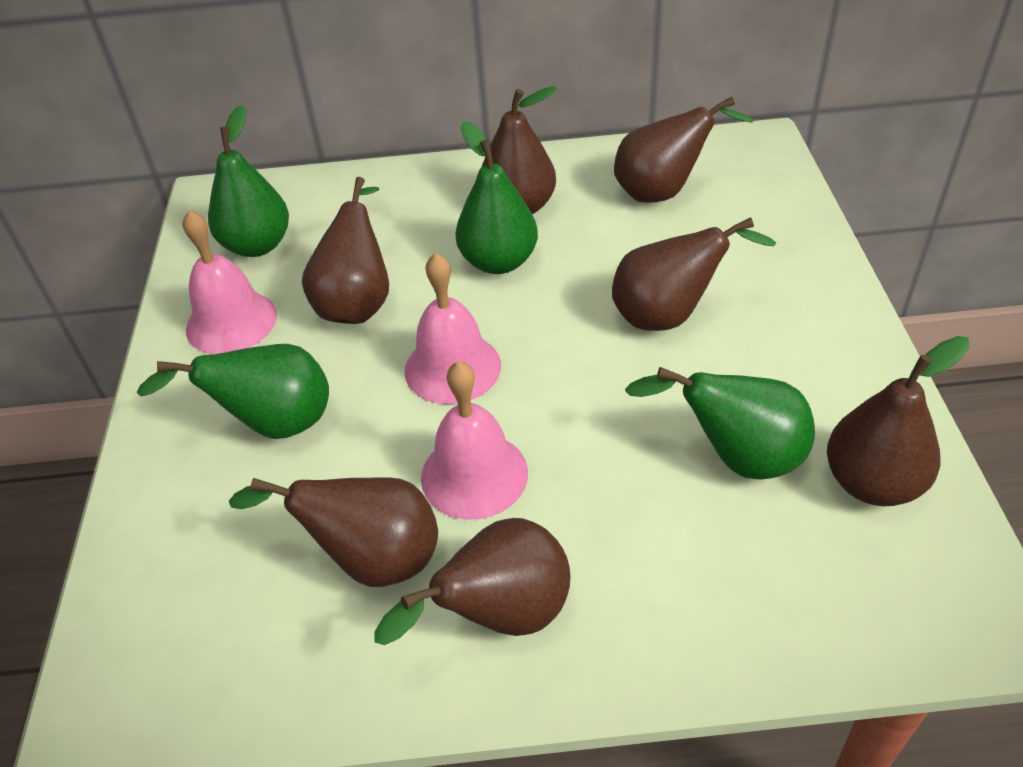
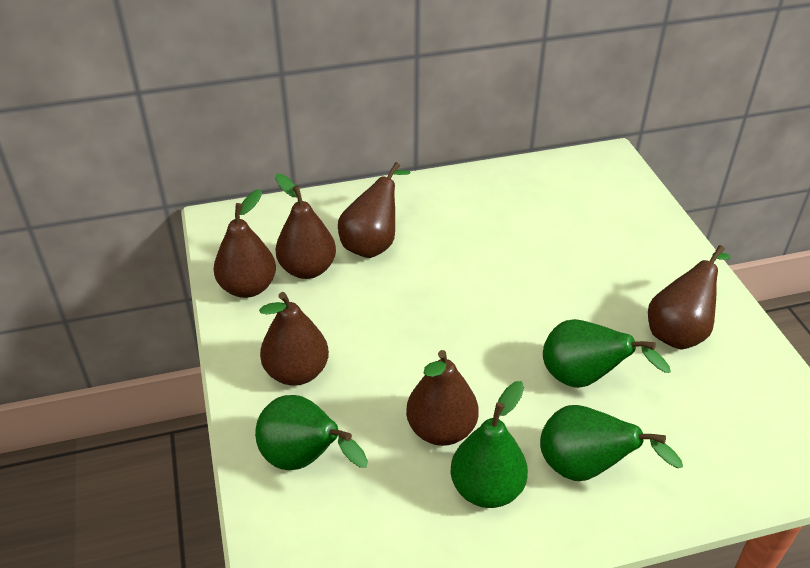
brown pear: [229,477,438,587] [302,177,389,324] [374,518,571,645] [482,86,557,214] [612,217,776,331] [614,97,754,203] [827,336,970,506] = 7 -> [214,189,276,298] [259,292,329,386] [275,174,336,279] [338,162,410,258] [406,350,479,446] [648,245,730,350] = 6
pink bell: [183,210,277,354] [405,253,501,404] [421,361,528,520] = 3 -> none = 0

